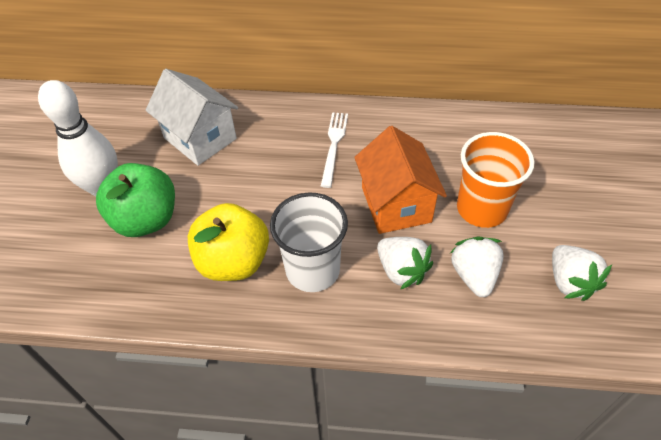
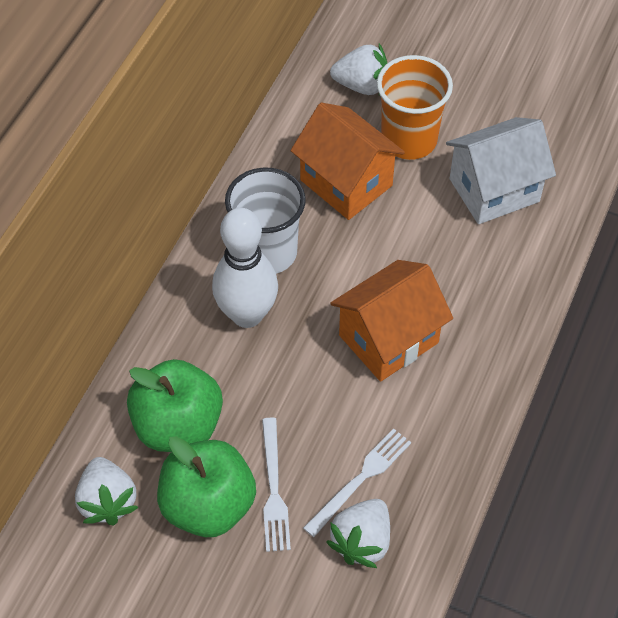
green apple: [96,163,175,237] = 1 -> [127,359,223,452] [157,436,256,537] = 2
orange house: [354,126,447,234] = 1 -> [291,102,405,220] [331,260,453,382] = 2
white fork: [321,112,348,188] = 1 -> [262,417,291,552] [303,428,411,537] = 2
yellow apple: [188,203,269,281] = 1 -> none = 0

